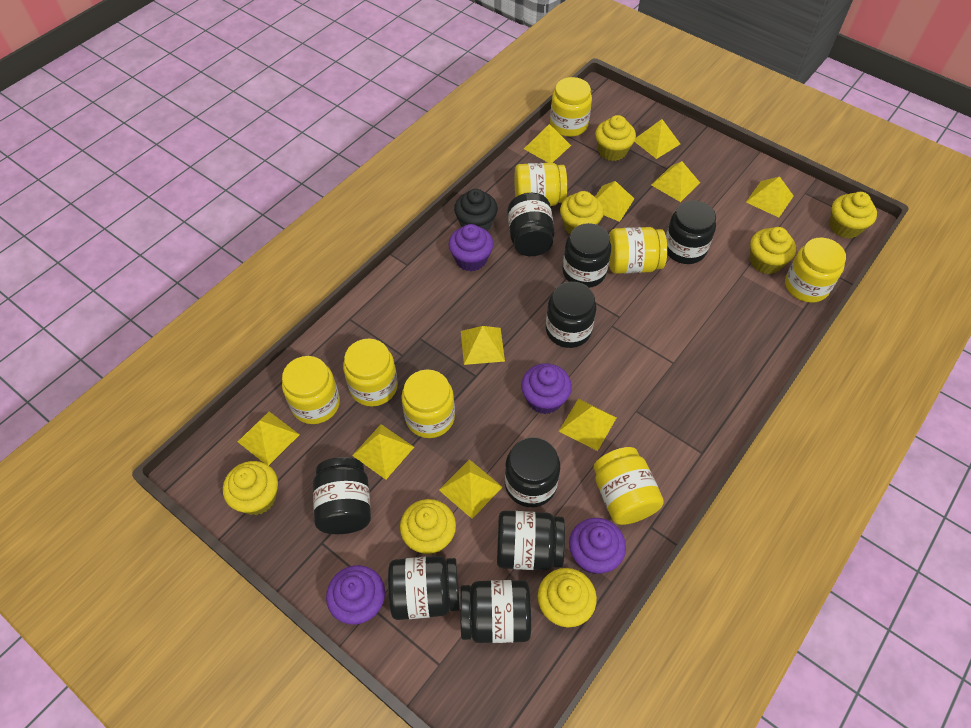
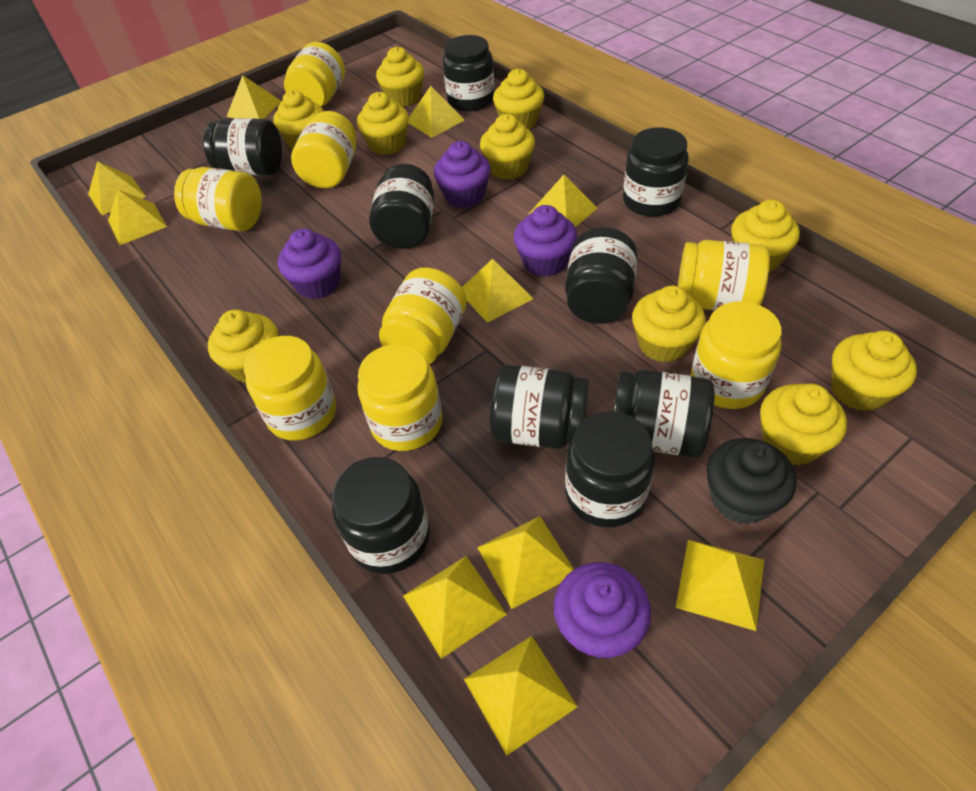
yellow cupcake: [223,461,278,515] [400,499,456,555] [538,568,597,627] [560,191,604,234] [595,115,636,161] [750,227,796,274] [830,192,877,239] = 7 -> [208,310,278,383] [273,90,324,149] [357,92,409,155] [376,47,424,107] [480,114,535,180] [493,69,544,130] [632,286,706,363] [731,200,800,272] [760,383,847,466] [831,331,917,412] = 10

